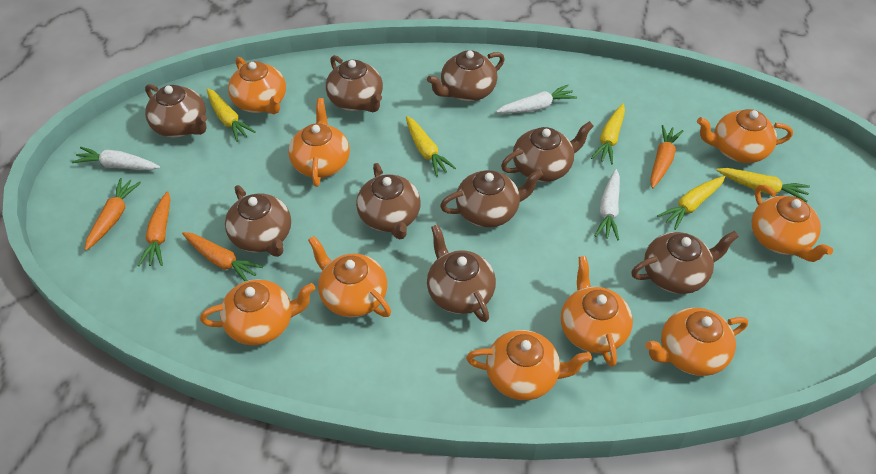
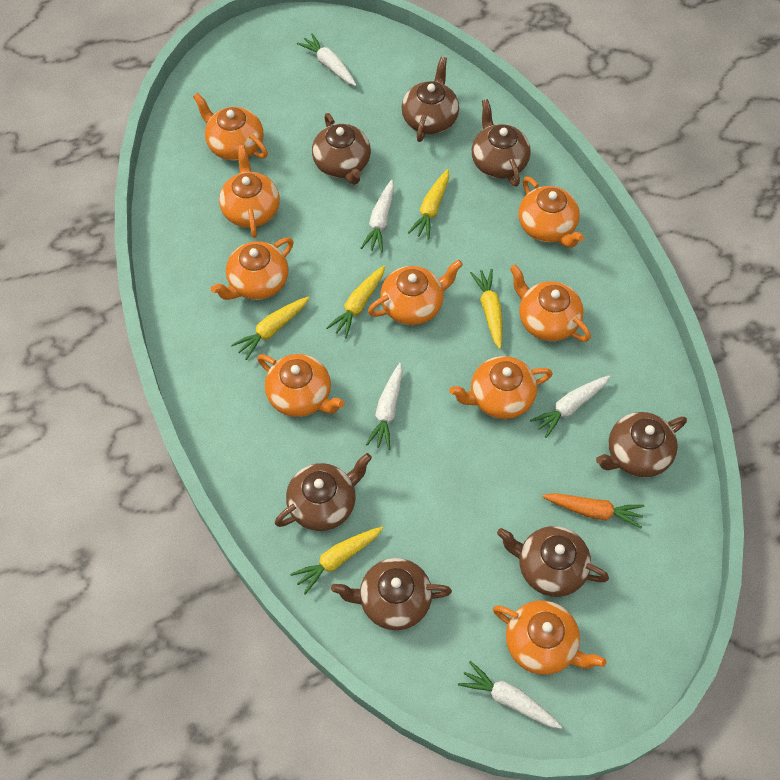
brown teapot: [145,84,207,138] [225,185,291,257] [326,55,383,112] [356,163,421,239] [427,50,505,101] [427,224,496,322] [440,169,543,228] [501,121,594,182] [631,231,739,294] = 9 -> [275,453,372,531] [312,113,371,185] [331,558,452,630] [402,56,459,142] [472,99,531,186] [497,526,609,597] [596,412,687,477] = 7
orange carrot: [85,178,141,250] [138,191,171,266] [182,232,263,281] [650,125,683,188] = 4 -> [542,493,644,529] = 1
white carrot: [72,147,160,170] [496,85,577,113] [595,169,620,240] = 3 -> [297,33,356,86] [361,180,394,253] [366,363,403,450] [458,661,562,729] [530,375,610,438] = 5

